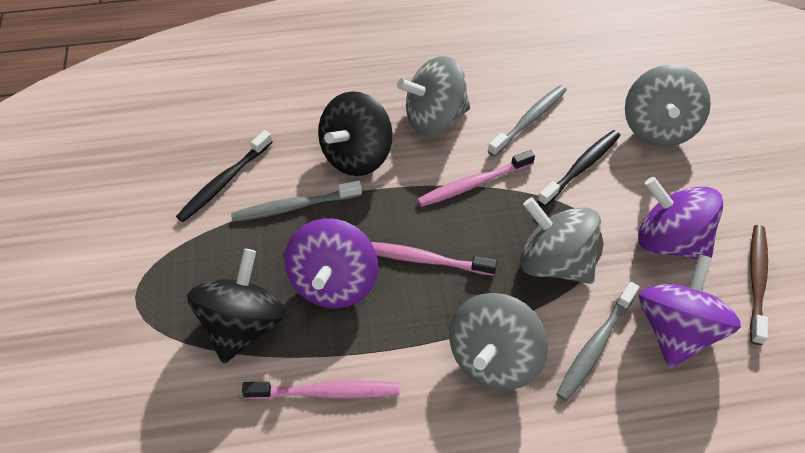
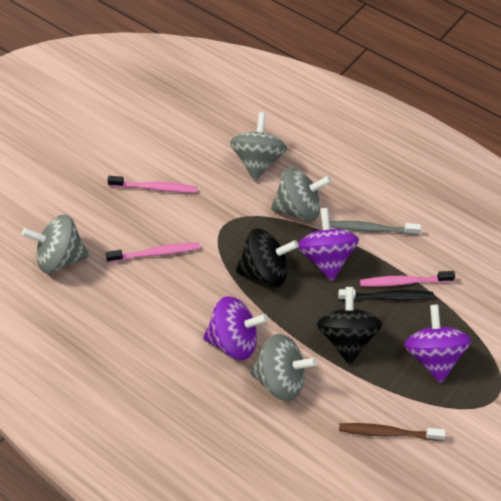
black toothbrush: [176,130,273,222] [538,130,620,206] = 2 -> [338,289,434,301] = 1
grey toothbrush: [231,181,362,222] [488,85,567,157] [556,282,640,401] = 3 -> [329,221,421,235] = 1

